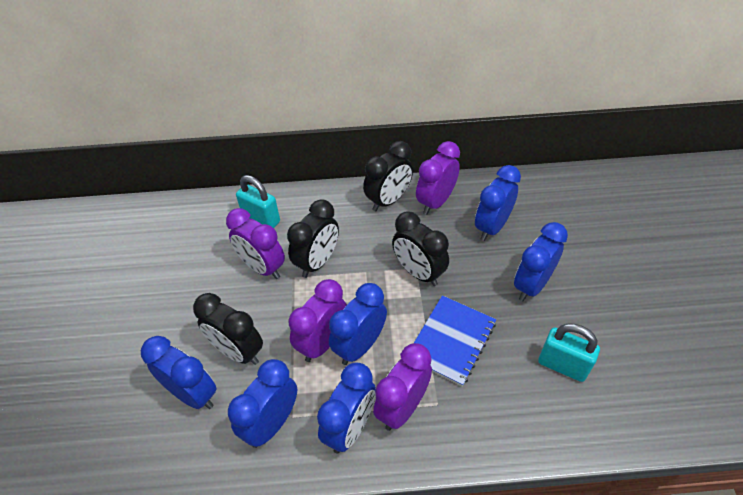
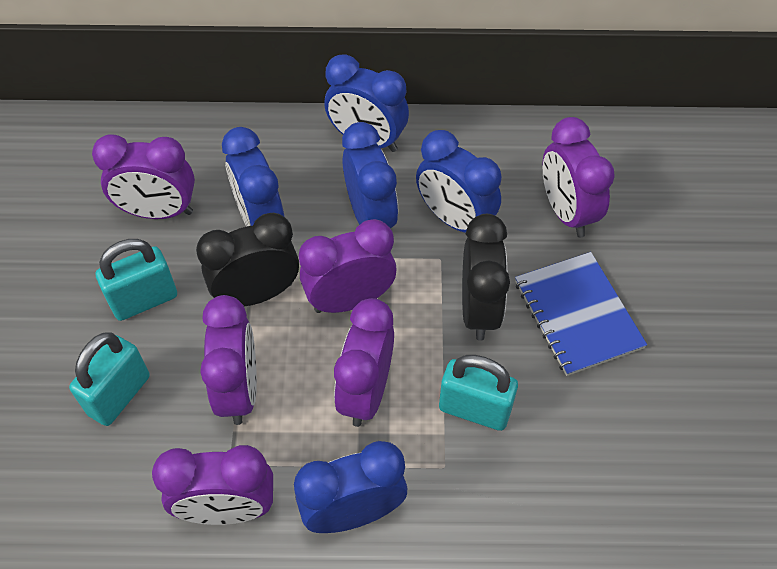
black clock: [193,293,263,365] [287,199,339,278] [363,141,413,211] [392,212,449,286] = 4 -> [196,213,299,306] [462,214,510,341] = 2
blue clock: [141,336,216,409] [228,359,297,448] [317,362,376,453] [329,283,387,365] [475,165,521,241] [514,222,568,301] = 6 -> [222,127,284,227] [294,441,407,533] [324,54,409,152] [342,122,398,228] [416,130,502,232] = 5
purple clock: [226,208,285,279] [289,279,347,362] [373,343,432,431] [416,141,460,215] = 4 -> [92,134,195,219] [152,445,273,525] [200,295,257,425] [299,219,396,313] [334,298,394,427] [543,117,615,237] = 6
turquoise padlock: [236,175,280,228] [538,323,600,382] = 2 -> [69,332,150,426] [95,239,177,321] [439,355,518,431] = 3

